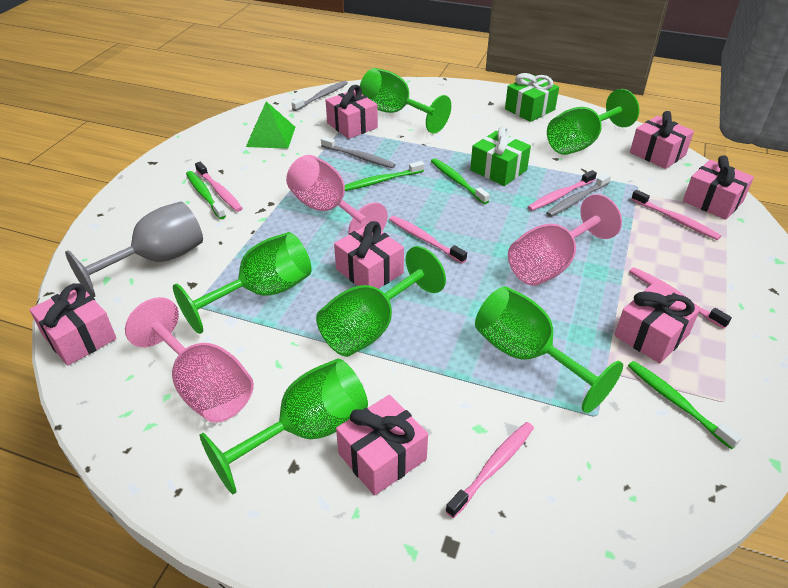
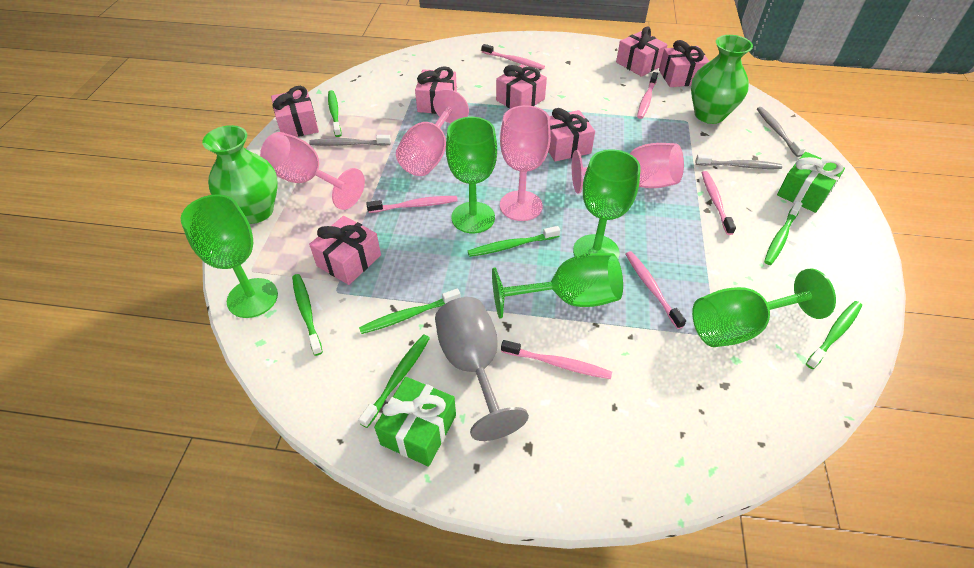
green goblet: [173,232,312,334] [200,359,368,494] [316,246,446,357] [360,68,451,133] [475,287,623,413] [547,89,639,155] = 6 -> [181,194,278,318] [446,117,497,233] [492,253,623,319] [573,149,641,259] [692,268,836,347] = 5
green pyramid: [246,101,295,149] = 1 -> none = 0
green toothbrush: [186,171,226,219] [345,161,424,191] [431,158,490,204] [628,361,742,449] = 4 -> [292,274,323,356] [328,90,341,137] [359,289,461,334] [359,334,430,428] [468,226,560,257] [764,201,803,265] [806,301,862,369] = 7
green vase: none = 0 -> [202,125,278,224] [691,35,753,124] = 2
pink goblet: [125,297,254,423] [286,155,388,235] [508,194,622,286] = 3 -> [260,132,365,210] [396,89,469,176] [500,105,551,221] [572,143,684,194] = 4

